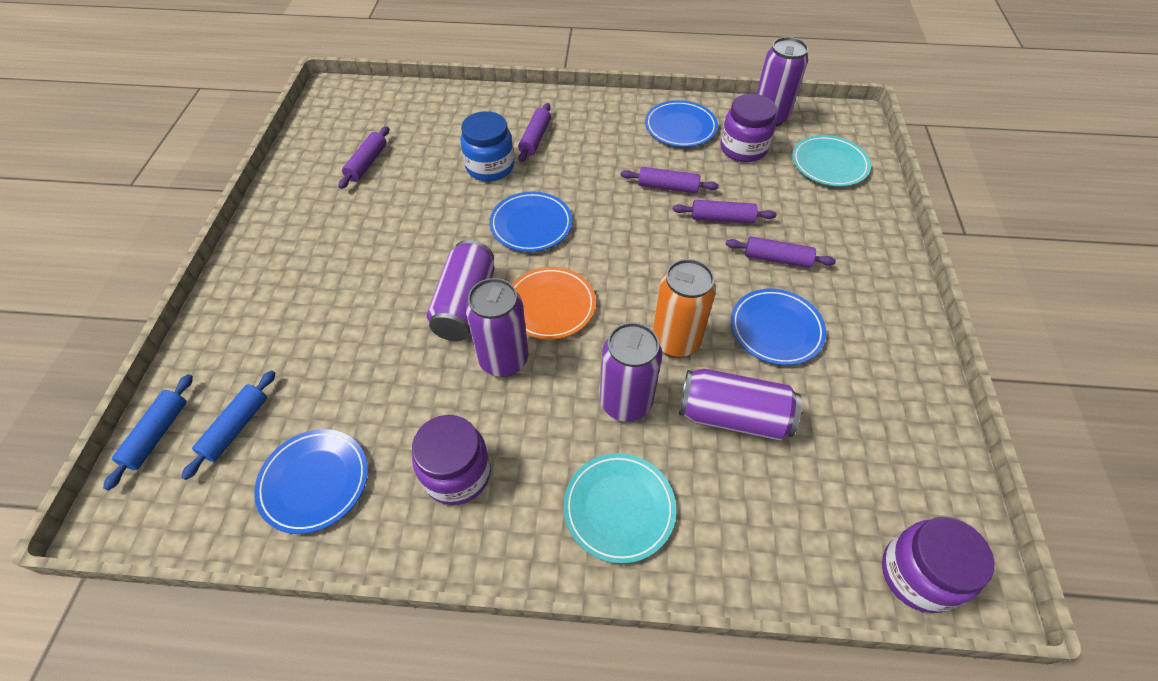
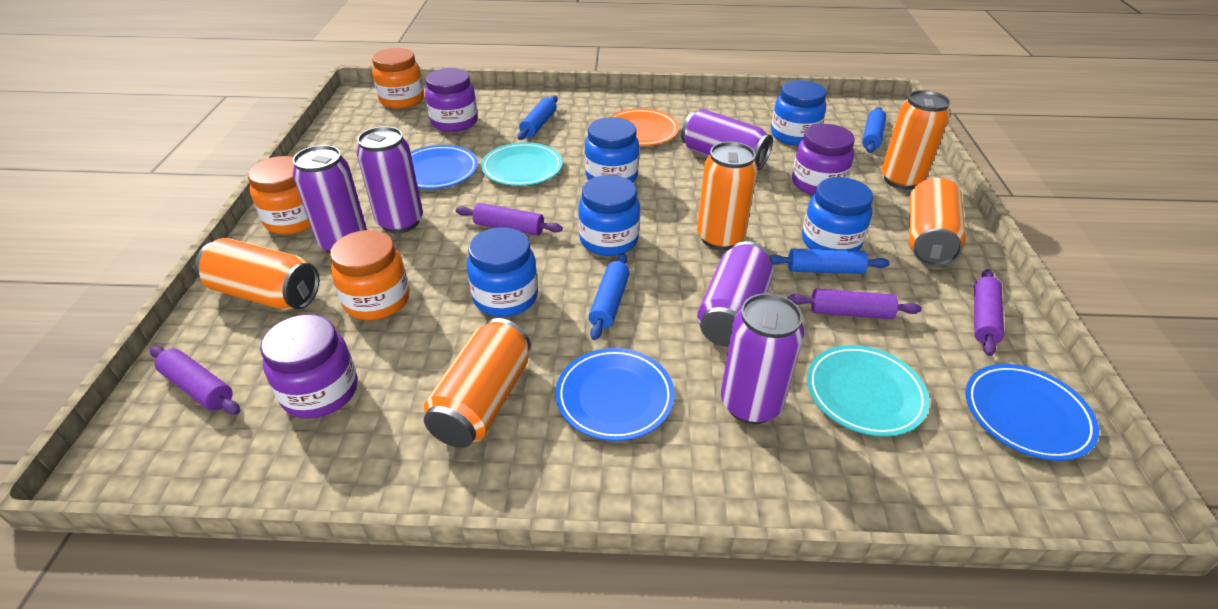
blue jar: [461,111,514,181] = 1 -> [467,227,538,317] [578,175,640,256] [585,117,639,182] [771,80,827,146] [802,177,873,251] = 5
blue plate: [254,429,368,534] [489,192,572,252] [645,100,718,147] [731,289,826,365] = 4 -> [410,145,478,189] [556,348,675,441] [966,364,1099,461] = 3
blue rolling pin: [103,374,193,491] [181,370,275,480] = 2 -> [518,96,557,140] [588,253,630,340] [771,249,890,274] [862,107,886,153] = 4
orange can: [652,259,716,357] = 1 -> [195,238,319,310] [424,318,531,448] [697,142,758,250] [881,90,950,190] [909,178,966,266] = 5
orange jar: none = 0 -> [248,156,311,235] [330,230,410,320] [372,48,424,109] = 3
purple rolling pin: [338,126,389,189] [518,103,551,162] [620,167,719,193] [673,200,776,224] [726,236,836,268] = 5 -> [150,346,240,415] [456,203,563,236] [788,288,922,319] [974,269,1004,356] = 4

